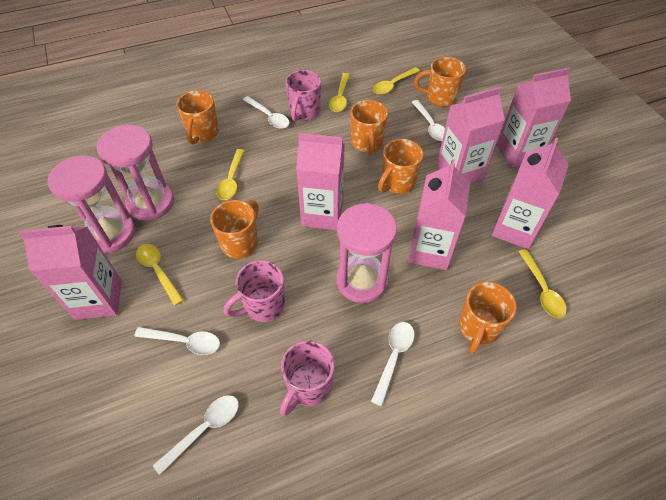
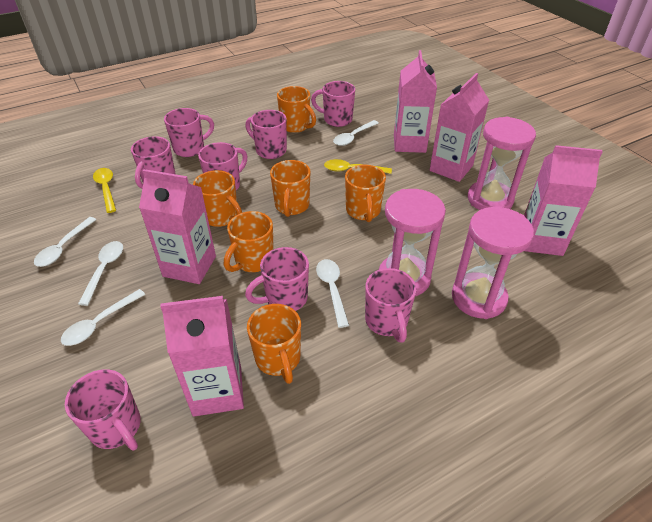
pink carton: [19,225,122,320] [296,133,345,230] [408,159,470,270] [437,87,505,184] [492,138,569,249] [497,67,571,168] = 6 -> [139,169,216,284] [160,296,244,417] [394,50,437,153] [430,73,489,182] [524,145,603,256] = 5
pink mug: [224,260,285,322] [280,341,334,416] [285,70,321,121] = 3 -> [65,369,141,451] [131,136,176,189] [164,108,214,157] [198,142,247,190] [245,110,287,159] [245,247,309,311] [311,81,355,127] [365,268,417,343] = 8
yellow spoon: [136,244,184,306] [216,149,245,200] [329,73,350,112] [373,67,420,95] [518,249,567,318] = 5 -> [93,168,116,213] [324,159,392,174] = 2

